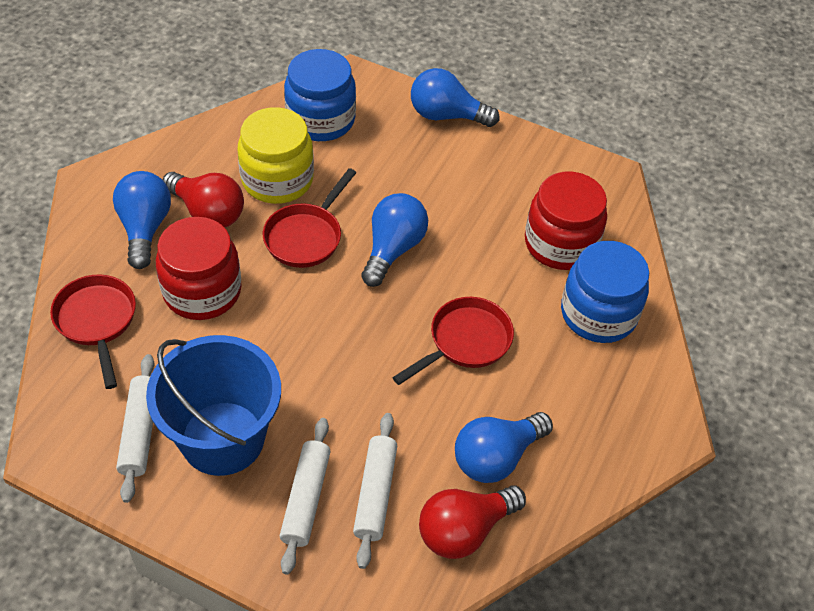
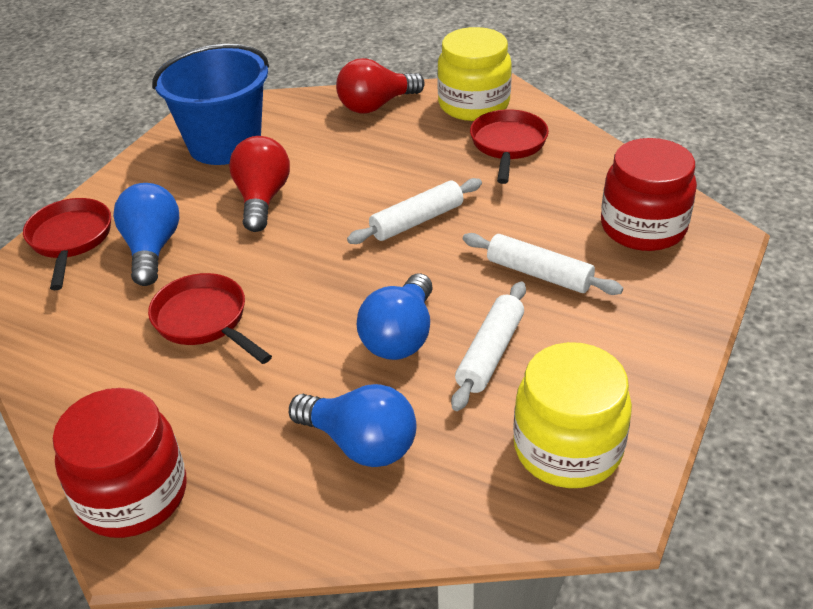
blue jar: [284,49,356,141] [561,241,649,343] = 2 -> none = 0
blue light bulb: [113,171,171,269] [361,193,428,287] [411,68,499,127] [455,412,553,483] = 4 -> [113,183,179,286] [289,384,417,467] [357,274,433,360] = 3
yellow jar: [238,107,314,204] = 1 -> [437,27,512,121] [513,342,632,488] = 2

